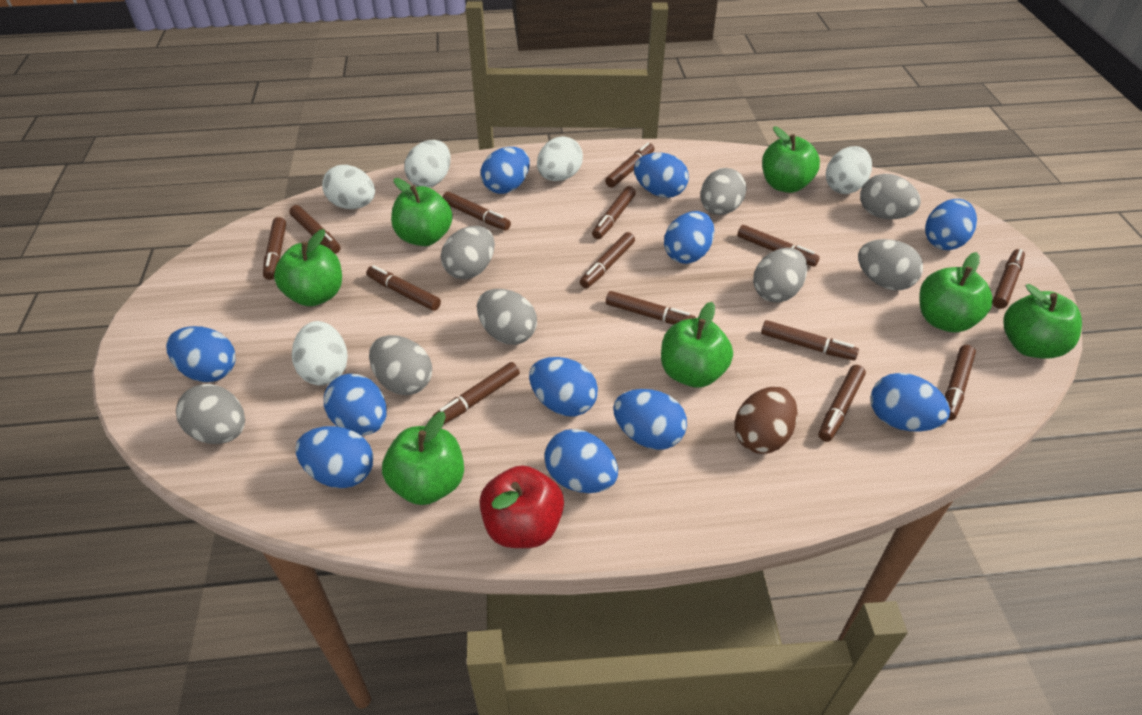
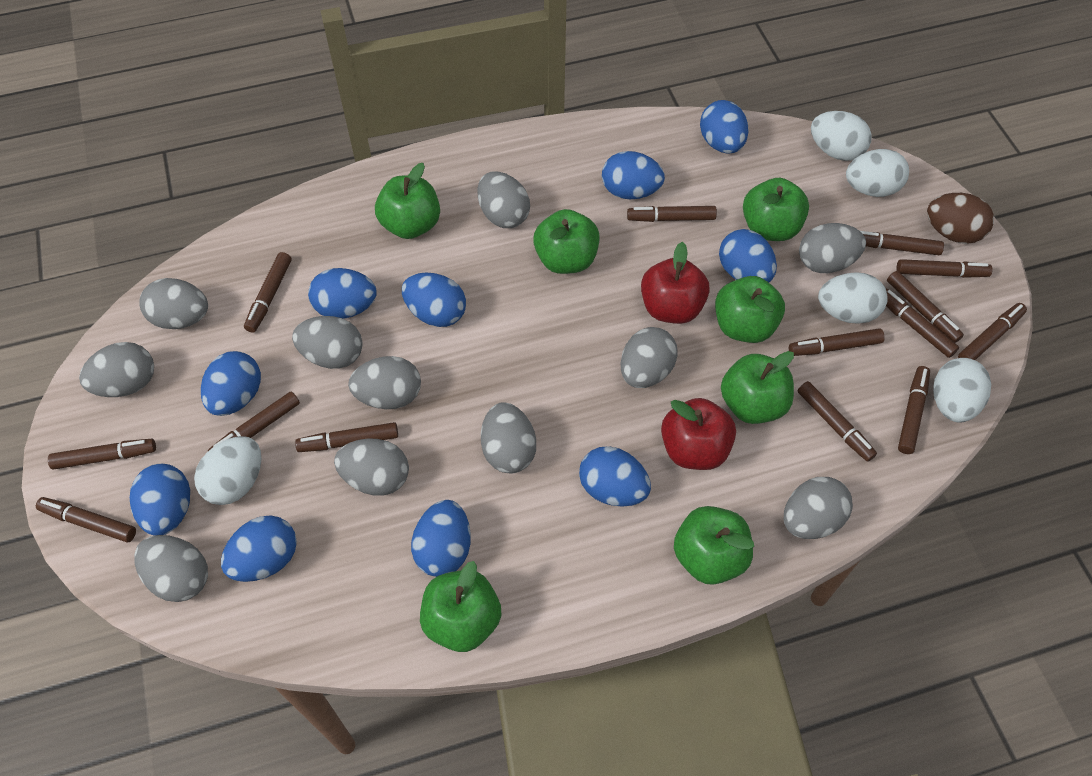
blue egg: [166,326,235,382] [296,426,373,488] [324,374,387,435] [481,147,530,194] [529,357,598,416] [544,429,618,493] [613,389,687,450] [634,153,689,198] [664,211,714,264] [870,373,950,431] [925,199,977,250] = 11 -> [130,464,190,536] [201,351,261,416] [221,515,297,582] [308,268,377,319] [402,272,466,327] [411,500,471,577] [579,446,651,507] [602,151,665,199] [700,100,748,154] [719,229,777,282] = 10
grey egg: [176,384,245,444] [369,335,432,395] [441,226,495,279] [477,289,537,345] [701,168,747,215] [753,248,807,303] [858,239,923,290] [860,174,921,219] = 8 -> [79,342,154,397] [134,535,208,602] [139,278,208,329] [292,316,363,369] [334,438,409,496] [348,356,421,409] [478,171,530,228] [481,402,536,473] [621,327,678,388] [784,477,853,539] [799,223,866,273] = 11
red apple: [479,465,564,548] = 1 -> [641,242,710,324] [661,398,736,470] = 2

